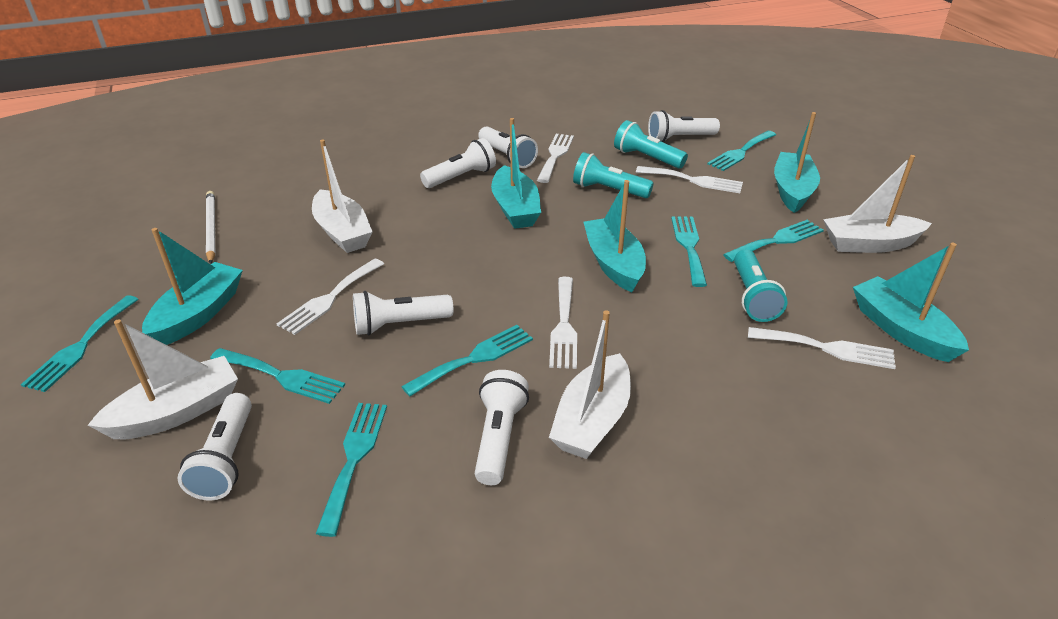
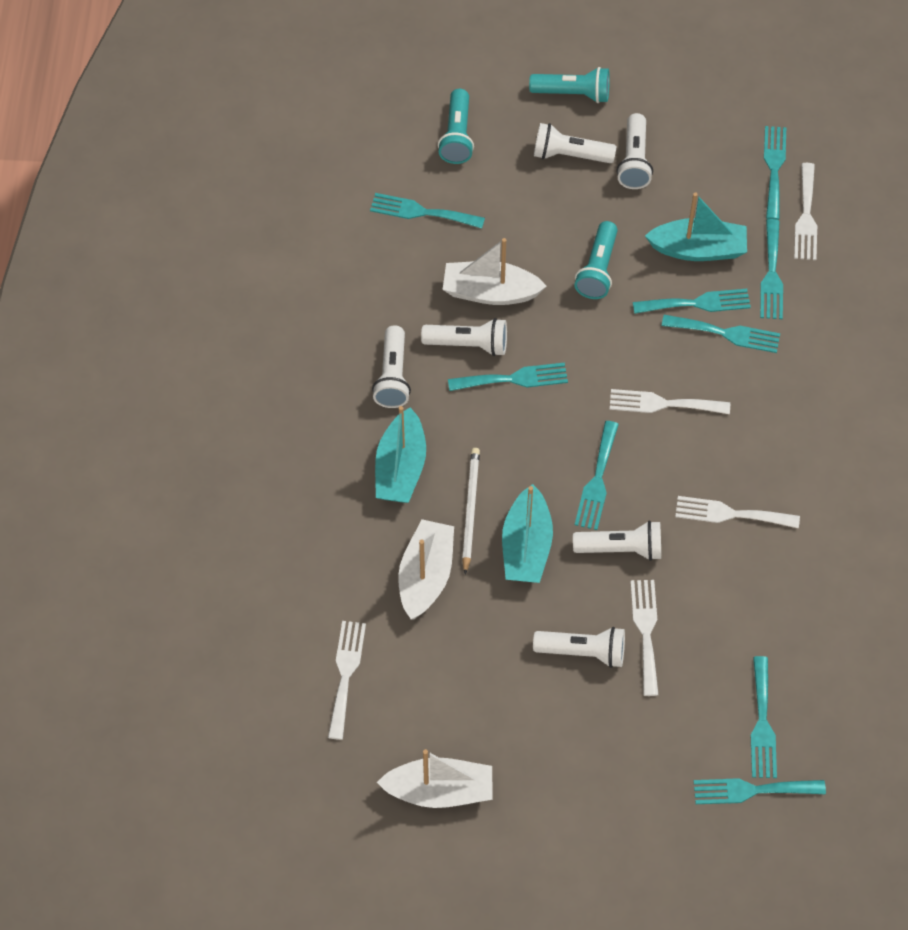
turquoise boat: [142,228,243,345] [491,118,541,229] [583,180,646,292] [774,112,820,213] [853,242,969,362] = 5 -> [375,406,426,503] [502,484,553,583] [645,192,747,261] = 3
turquoise fork: [21,295,139,392] [210,348,345,404] [316,403,387,537] [401,325,533,396] [671,216,707,287] [707,131,776,171] [723,220,824,262] = 7 -> [370,193,485,229] [448,363,568,391] [575,421,619,530] [633,289,751,314] [662,315,780,353] [694,778,826,804] [751,656,777,778] [760,219,783,319] [764,126,786,220] = 9
white boat: [88,319,238,439] [312,139,373,253] [549,310,631,459] [823,155,932,253] = 4 -> [377,749,492,808] [398,519,454,620] [442,238,547,305] = 3

